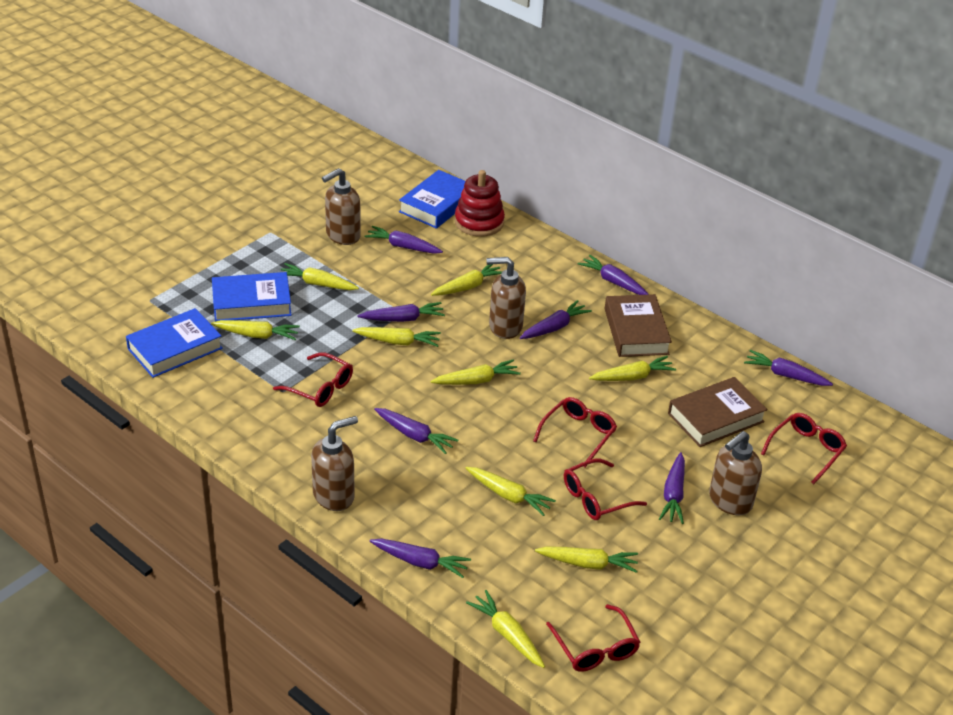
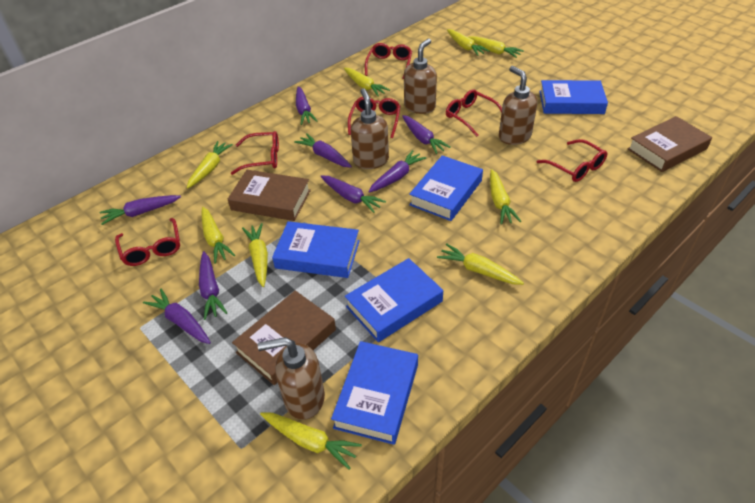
blue book: [126,308,223,378] [212,272,291,322] [399,170,465,229] = 3 -> [272,221,360,278] [331,341,418,445] [345,258,443,342] [409,155,483,221] [539,80,608,114] = 5
brown book: [604,294,672,357] [668,377,768,447] = 2 -> [228,170,311,221] [232,290,336,385] [628,116,712,172] = 3
red glasses: [273,352,353,407] [533,397,617,468] [546,604,641,672] [564,458,647,520] [761,413,847,484] = 5 -> [115,218,180,266] [231,131,279,175] [348,97,401,138] [365,43,412,79] [446,89,502,137] [537,139,607,182] = 6
red stacking toy: [455,170,505,237] = 1 -> none = 0

